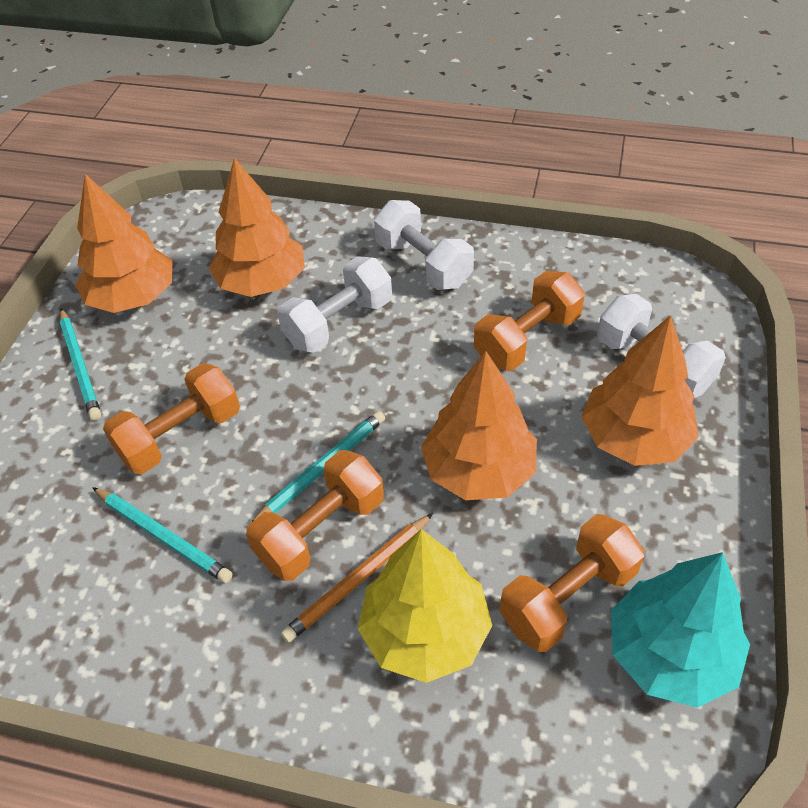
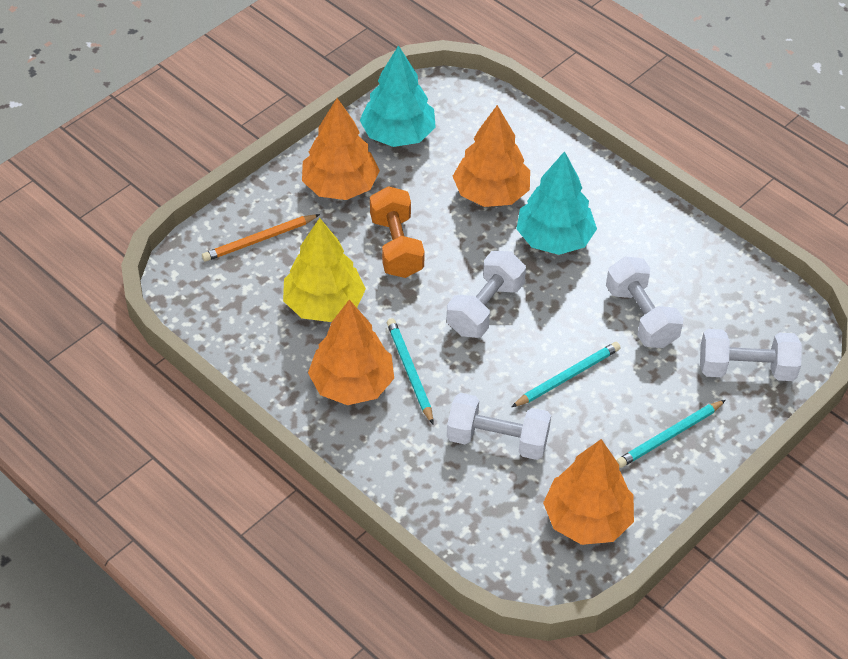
orange dumbbell: [103,363,240,474] [246,450,384,581] [474,271,585,371] [499,514,645,652] = 4 -> [370,186,425,278] = 1
turquoise tree: [611,552,750,708] = 1 -> [360,45,436,147] [516,151,597,255] = 2
white dumbbell: [277,256,392,353] [374,200,474,290] [597,294,726,398] = 3 -> [447,251,526,338] [447,393,551,460] [606,256,684,348] [700,329,802,381] = 4

